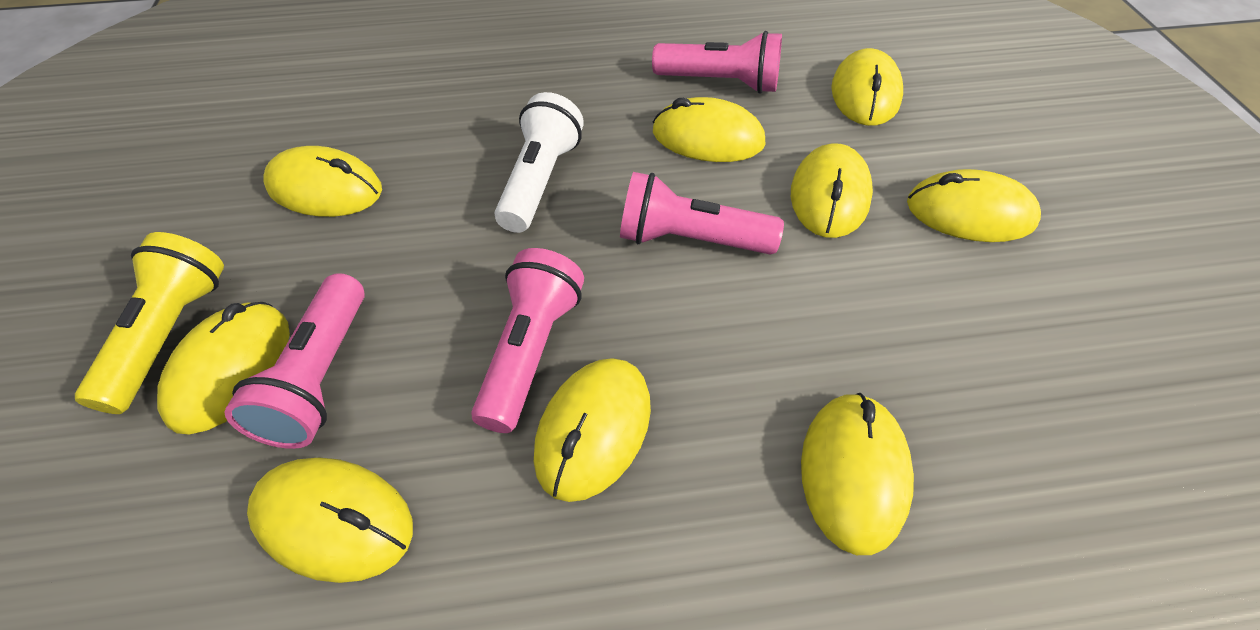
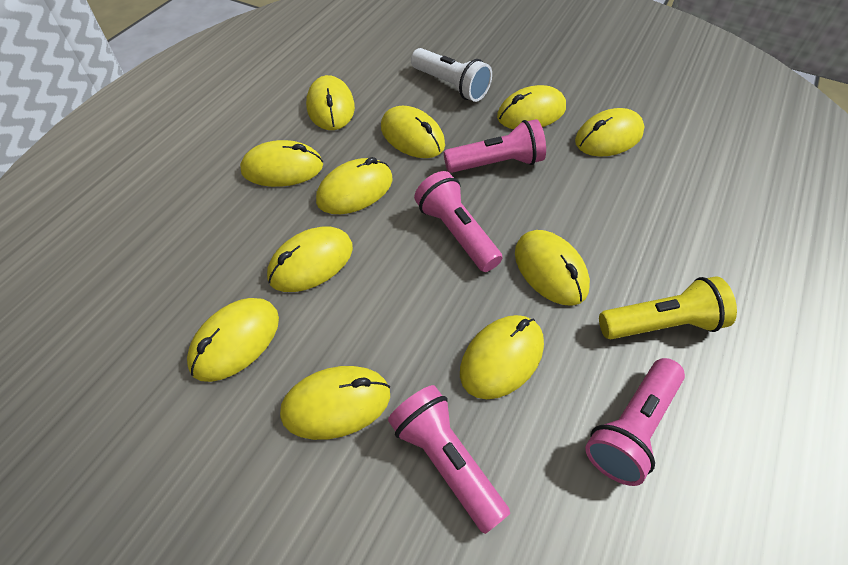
yellow mouse: [157,302,290,435] [247,458,413,583] [263,146,382,217] [534,358,651,502] [653,97,766,162] [791,143,873,238] [801,393,914,555] [831,48,903,126] [907,169,1041,242] = 9 -> [187,298,279,382] [240,140,323,187] [267,227,353,292] [280,366,390,440] [306,75,355,130] [316,157,393,214] [381,106,445,158] [460,315,544,399] [497,85,566,129] [515,230,590,306] [575,108,645,157] = 11

